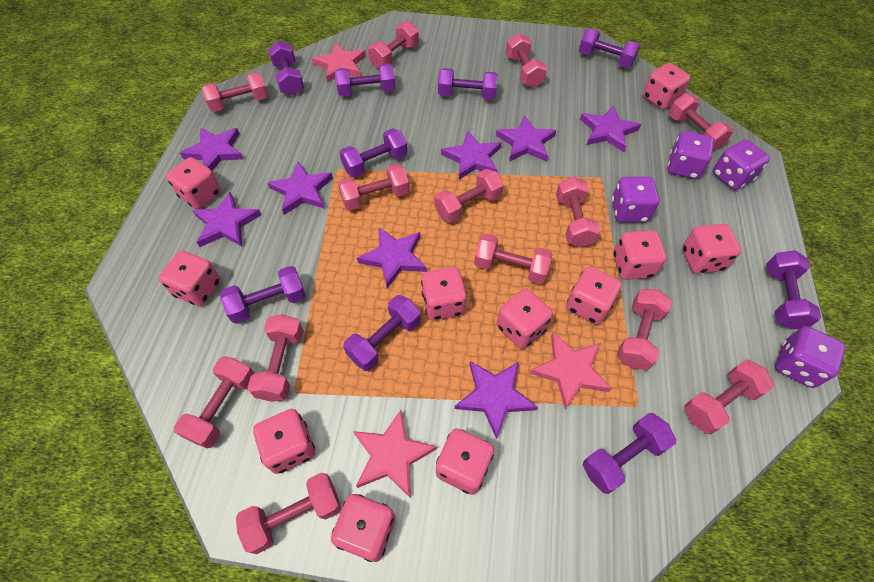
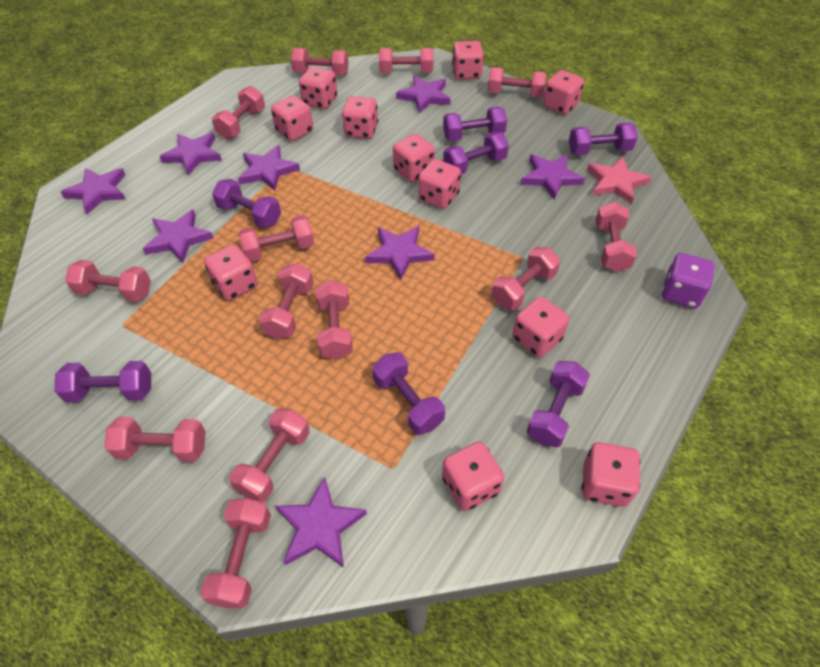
pink star: [312,43,366,83] [353,410,437,498] [529,333,612,410] = 3 -> [587,157,651,204] = 1
purple dice: [612,177,660,222] [667,131,714,179] [712,140,770,190] [775,326,846,388] = 4 -> [662,253,715,308] = 1
purple dumbbell: [221,266,306,324] [268,41,304,95] [335,64,395,97] [339,128,408,177] [343,295,421,371] [438,68,498,100] [579,28,640,68] [583,413,676,494] [766,250,821,330] = 9 -> [55,361,151,403] [212,179,281,228] [372,352,445,435] [443,107,507,141] [443,132,509,175] [527,361,590,447] [569,123,637,156] = 7

